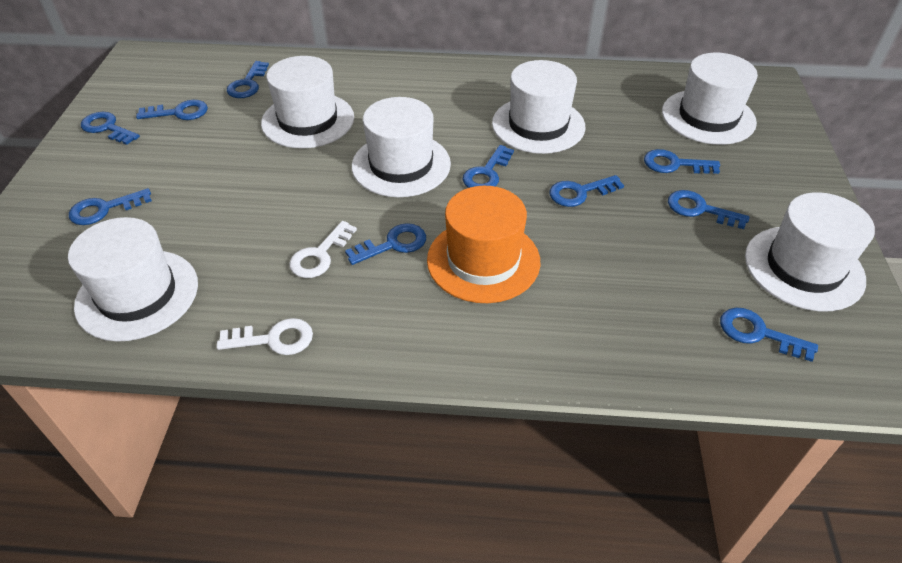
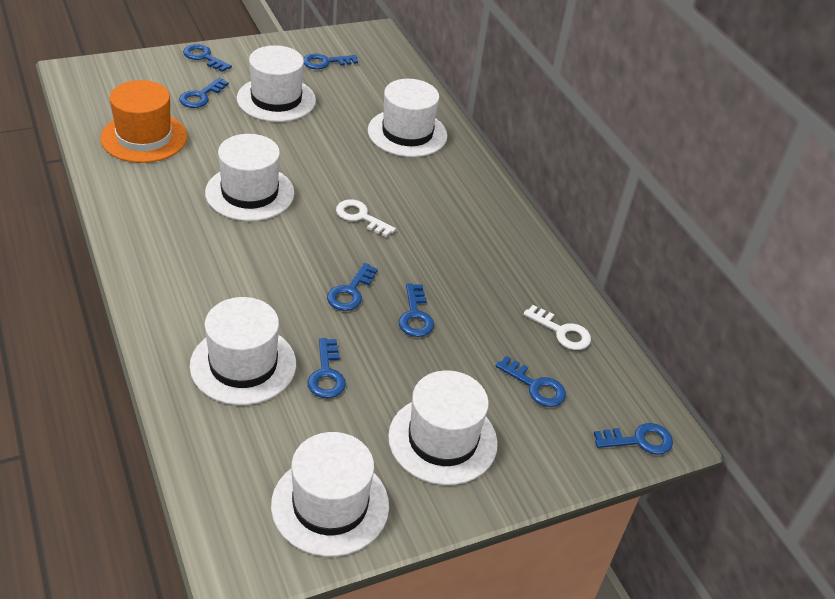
blue key: [69,188,152,225] [81,112,140,145] [136,100,208,120] [227,61,269,98] [345,223,426,265] [463,145,514,188] [549,175,624,207] [644,149,720,174] [668,190,750,229] [720,308,818,362] = 10 -> [179,78,229,108] [183,44,232,72] [303,54,358,69] [307,338,346,398] [327,263,378,311] [398,283,434,337] [496,356,566,407] [594,423,673,455] = 8

